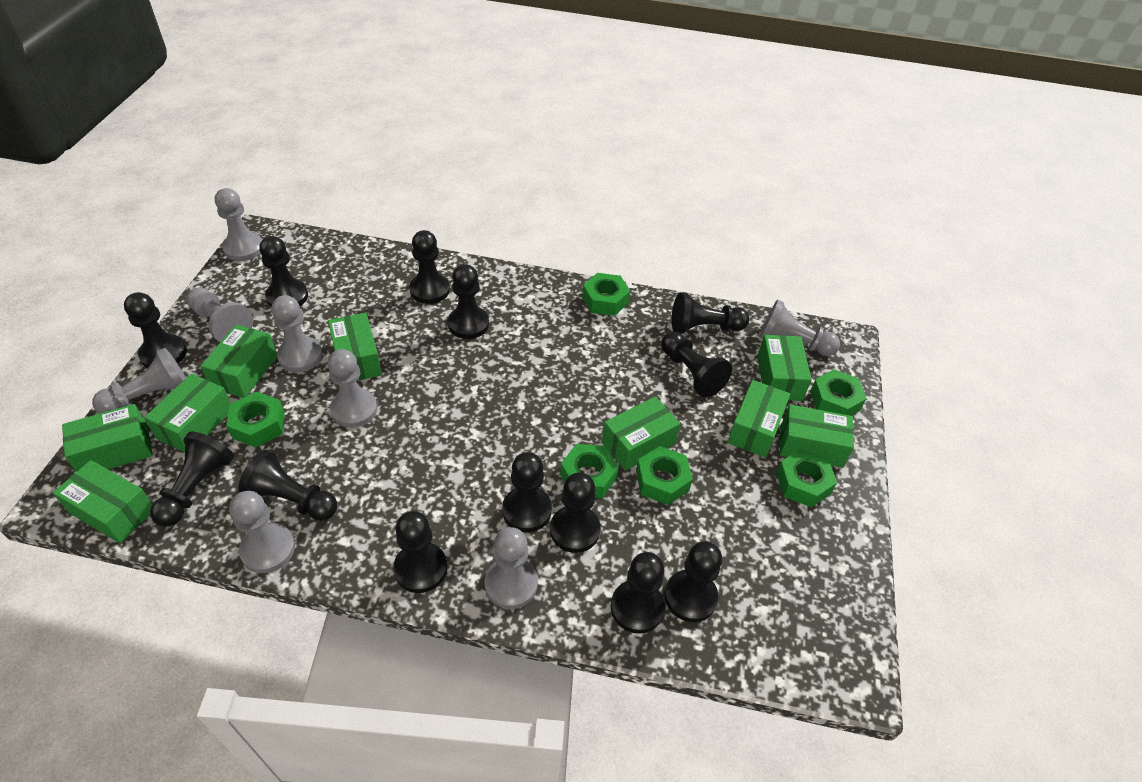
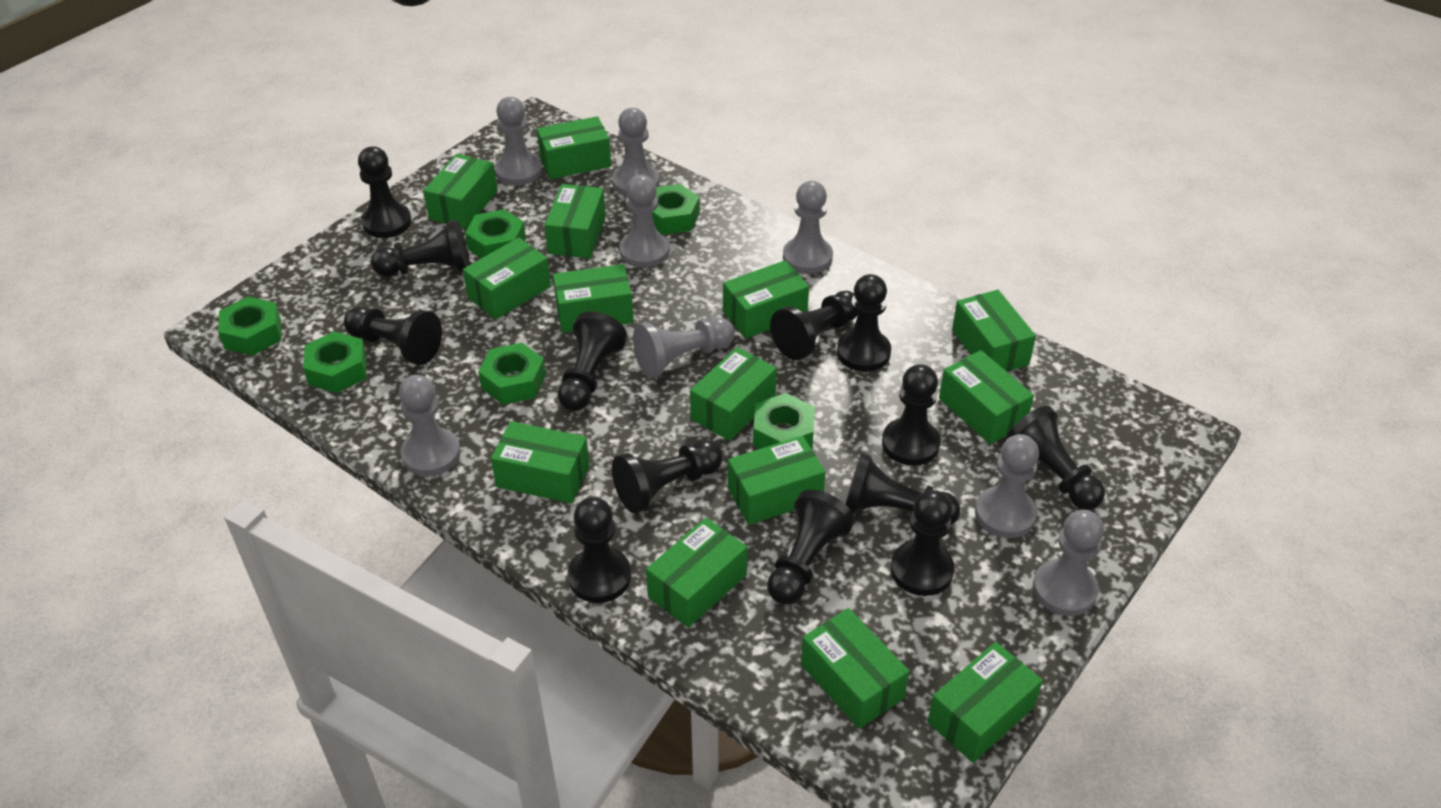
green box: [53,460,152,543] [62,404,153,472] [144,373,231,453] [200,324,277,398] [328,312,382,381] [602,397,680,471] [728,380,790,458] [757,335,812,401] [780,405,854,468] = 9 -> [423,154,498,229] [463,238,551,320] [491,421,590,503] [537,116,611,179] [544,184,606,259] [553,264,634,333] [646,518,747,628] [690,347,777,441] [723,260,809,339] [728,436,826,525] [801,608,909,729] [927,642,1043,763] [939,350,1034,444] [952,290,1036,372] = 14

